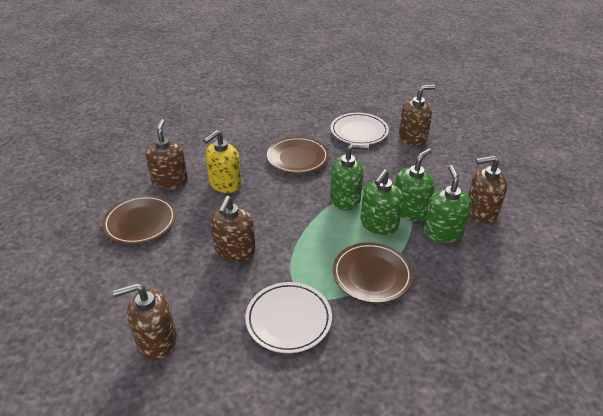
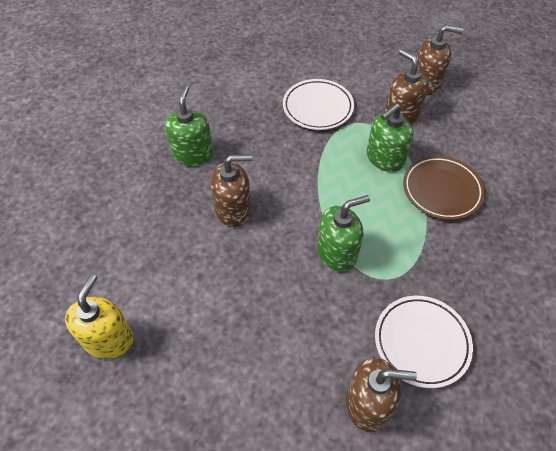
brown plate: [102,195,176,244] [267,137,329,174] [333,242,413,303] = 3 -> [403,156,485,220] = 1
brown soap dispenser: [113,283,177,360] [145,119,188,190] [210,196,256,262] [399,85,436,146] [468,156,507,224] = 5 -> [210,154,252,227] [345,357,417,433] [385,49,429,124] [417,25,464,95] = 4
green soap dispenser: [330,143,369,211] [360,169,403,235] [395,148,435,221] [423,165,472,243] = 4 -> [165,85,213,166] [317,195,370,272] [367,103,414,172] = 3

